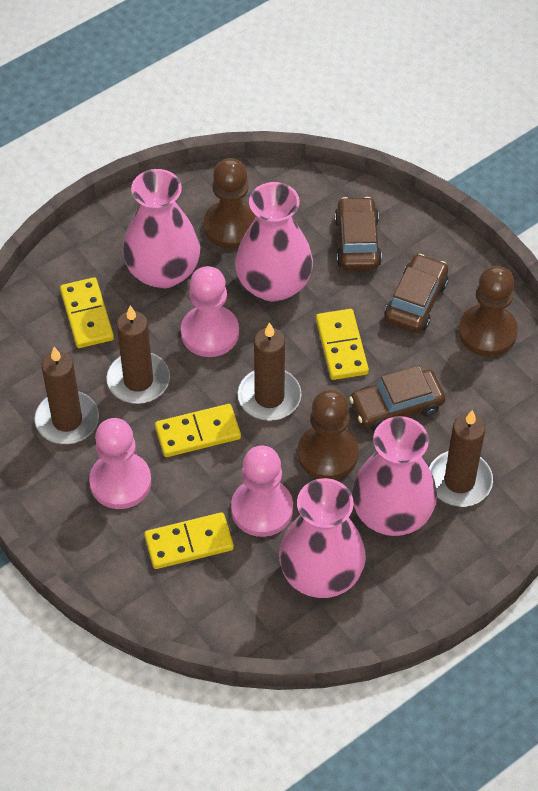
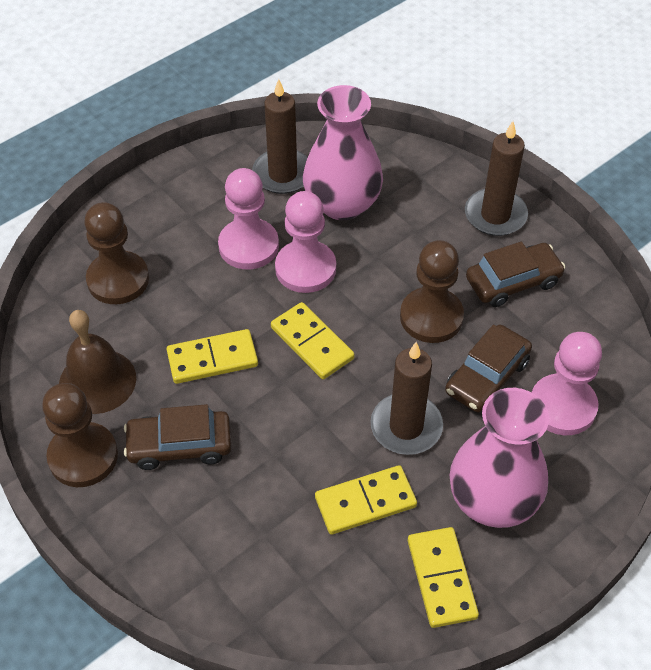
brown bell: none = 0 -> [59,310,136,414] = 1
brown candle: [34,347,99,444] [106,306,170,404] [238,322,301,421] [429,410,493,507] = 4 -> [252,79,307,194] [370,342,443,455] [465,121,528,236] = 3
pink vase: [123,169,200,289] [235,182,313,302] [279,478,366,598] [352,416,437,536] = 4 -> [303,85,383,220] [449,388,549,528] = 2

